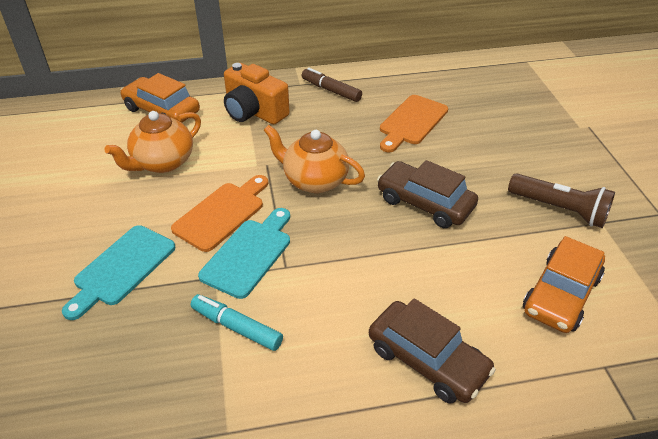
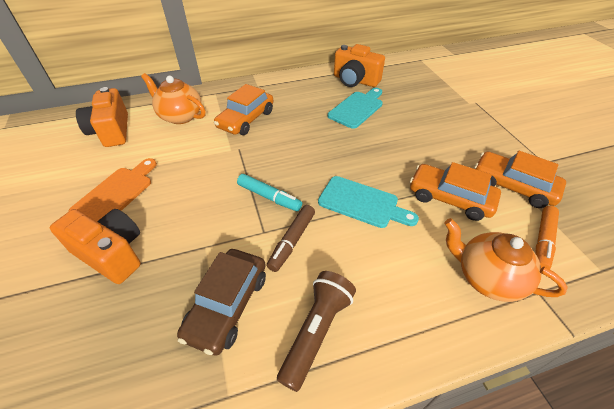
brown car: [369,298,496,403] [377,160,478,228] = 2 -> [177,249,266,356] = 1
orange camera: [224,63,290,124] = 1 -> [50,209,141,284] [76,87,128,147] [334,44,385,87] = 3
orange car: [120,73,200,123] [523,236,605,333] = 2 -> [214,84,273,135] [410,162,501,221] [474,151,566,208] = 3
orange cutting board: [171,175,268,252] [380,95,448,152] = 2 -> [69,158,157,221] = 1
orange marker: none = 0 -> [536,206,559,269] = 1

